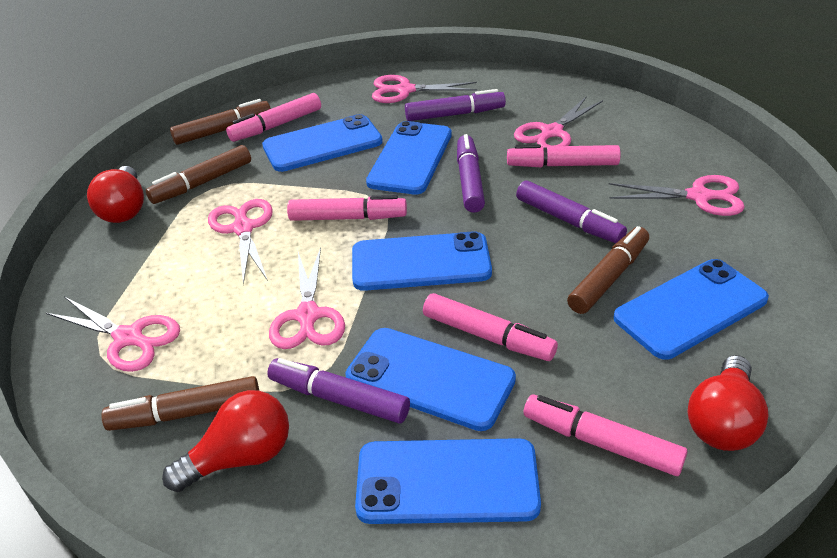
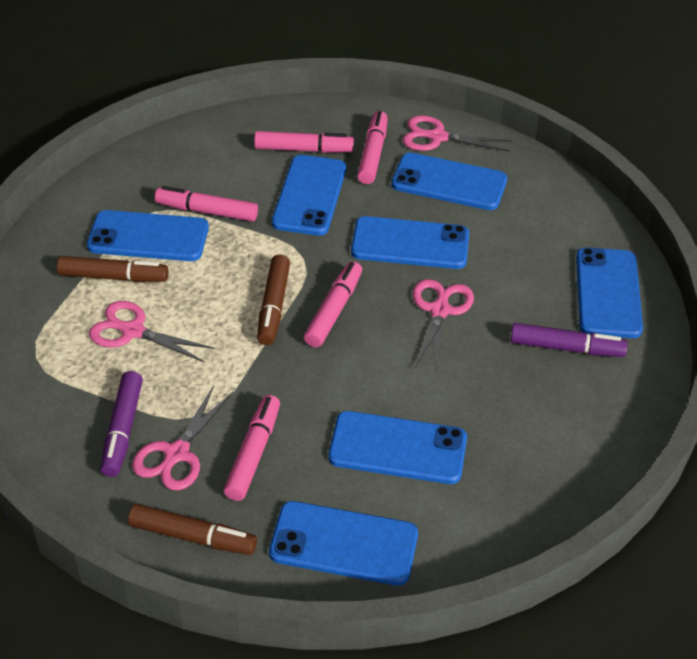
blue phone: [262,114,383,172] [345,328,516,431] [352,231,492,291] [355,438,541,524] [366,121,452,195] [613,259,769,360] = 6 -> [87,210,209,261] [269,501,418,586] [272,155,346,236] [328,411,467,484] [351,216,469,269] [391,153,507,210] [576,247,643,338] = 7
brown marker: [101,376,259,431] [146,145,251,204] [170,99,271,145] [567,226,649,314] = 4 -> [57,256,168,282] [128,504,257,555] [257,255,290,345] = 3
pink scissors: [46,296,180,372] [208,199,273,285] [269,247,345,349] [372,75,477,103] [514,96,603,148] [609,175,745,216] = 6 -> [89,301,215,362] [132,385,233,491] [403,115,512,152] [413,279,474,371] = 4
purple marker: [267,358,410,424] [405,89,506,121] [457,134,485,213] [516,180,627,243] = 4 -> [100,371,143,477] [510,323,628,357] = 2
red light bulb: [87,166,144,223] [162,390,289,492] [687,355,769,451] = 3 -> none = 0

